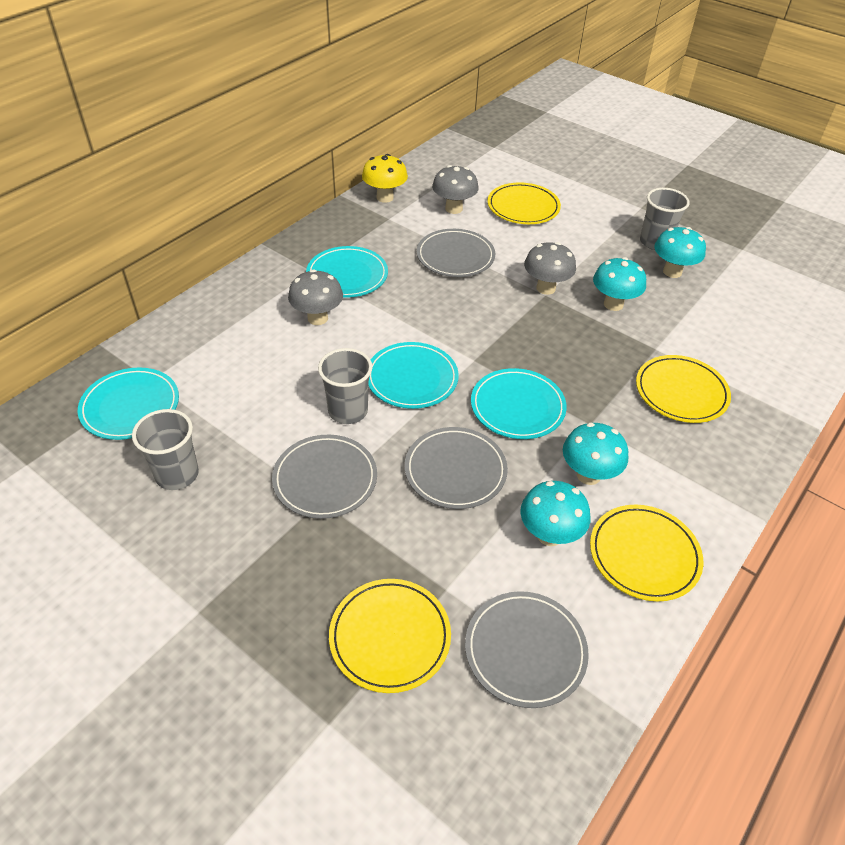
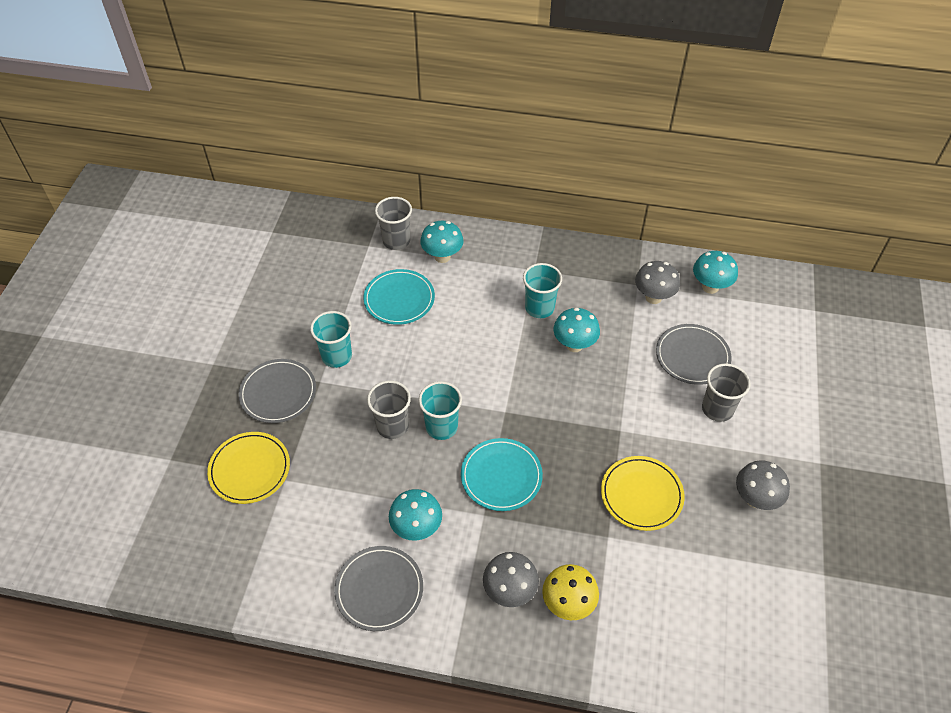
grey plate: [272,435,377,519] [405,427,508,509] [417,229,495,277] [465,591,589,708] = 4 -> [239,359,316,423] [334,546,423,631] [656,324,731,385] = 3
turquoise cup: none = 0 -> [310,311,352,368] [418,381,462,440] [523,263,562,318] = 3
turquoise plate: [78,367,179,440] [306,246,388,298] [368,342,459,409] [471,368,567,439] = 4 -> [363,269,435,325] [461,438,543,511] = 2
yellow plate: [329,579,451,693] [488,182,561,224] [590,505,703,602] [636,355,731,423] = 4 -> [207,432,290,504] [601,456,685,531] = 2

